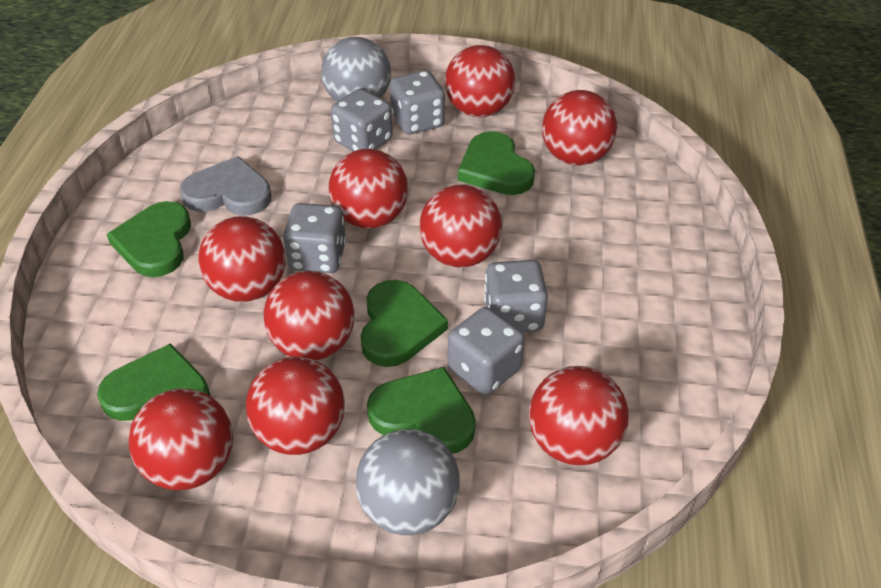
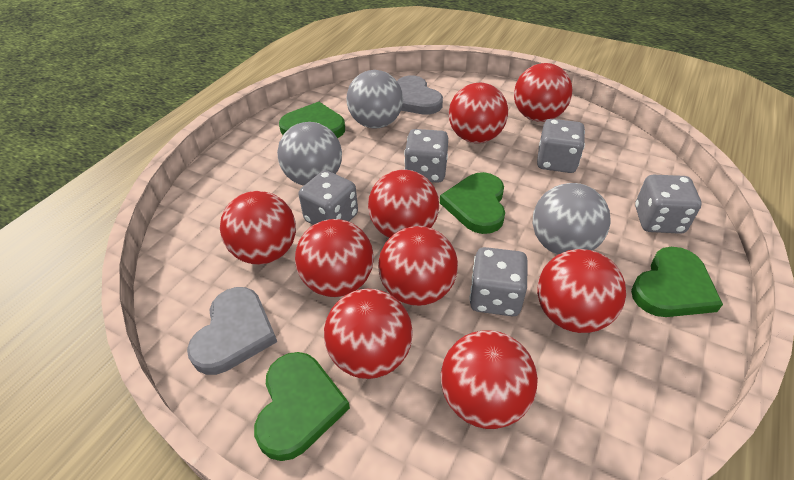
green heart: [97,343,210,421] [107,201,191,277] [360,280,448,367] [367,367,476,454] [458,131,535,195] = 5 -> [254,352,350,461] [279,102,345,138] [440,172,505,234] [631,247,723,317] = 4
grey ball: [321,37,391,102] [355,429,460,535] = 2 -> [277,122,342,186] [347,70,403,129] [533,183,611,255] = 3
grey heart: [180,156,272,216] = 1 -> [187,287,277,375] [397,75,443,115] = 2

